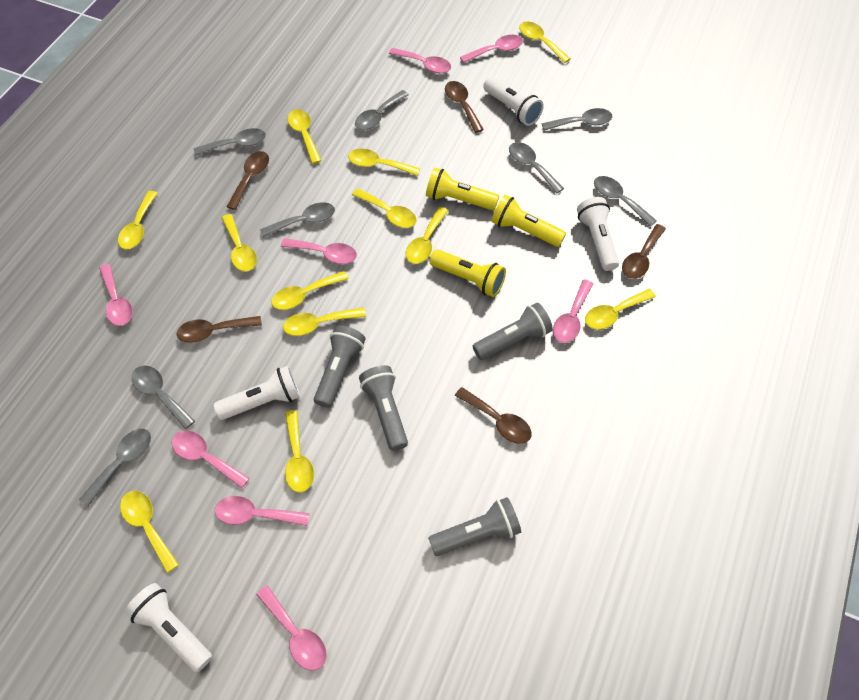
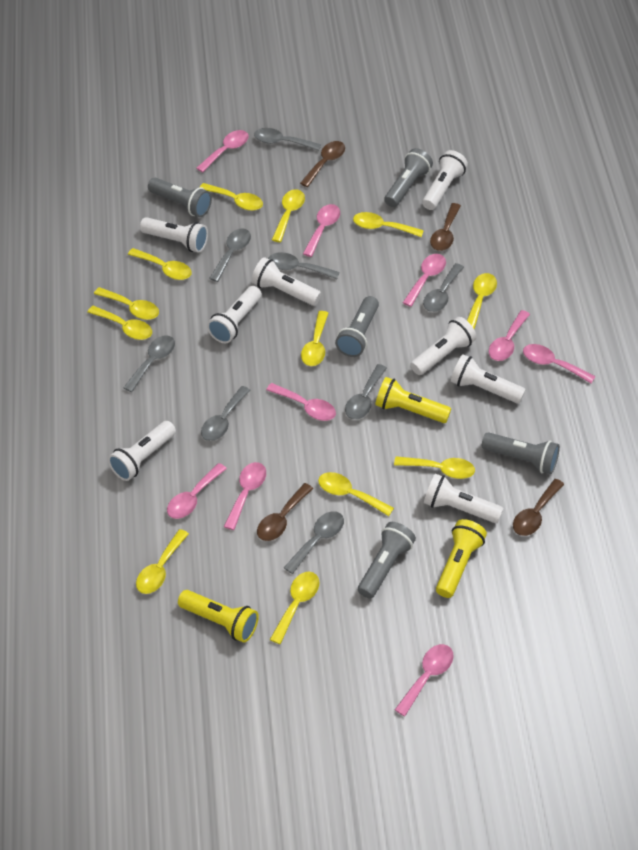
brown spoon: [176,316,262,343] [227,151,269,210] [445,81,484,133] [455,387,531,444] [622,224,666,279] = 5 -> [257,483,313,541] [300,141,345,187] [430,203,461,251] [513,479,564,536] = 4
grey flashlight: [314,325,365,408] [359,365,408,451] [428,497,521,556] [473,303,553,360] = 4 -> [148,177,212,217] [335,296,379,357] [358,522,416,599] [384,148,433,207] [482,432,560,474] = 5
pink spoon: [99,264,133,326] [172,431,250,488] [215,496,310,526] [256,585,327,671] [281,238,357,264] [389,48,451,73] [460,35,523,63] [553,279,593,343] = 8 -> [167,463,227,519] [196,130,249,173] [224,462,266,530] [266,383,336,421] [303,204,340,257] [395,644,454,716] [403,254,446,307] [489,310,530,361] [523,344,596,383] = 9
white flashlight: [125,583,212,673] [214,366,300,420] [483,77,544,126] [577,197,619,271] = 4 -> [108,421,176,481] [140,217,208,252] [207,286,262,343] [251,257,321,306] [410,317,476,375] [422,150,468,210] [424,474,503,523] [451,354,526,404] = 8

